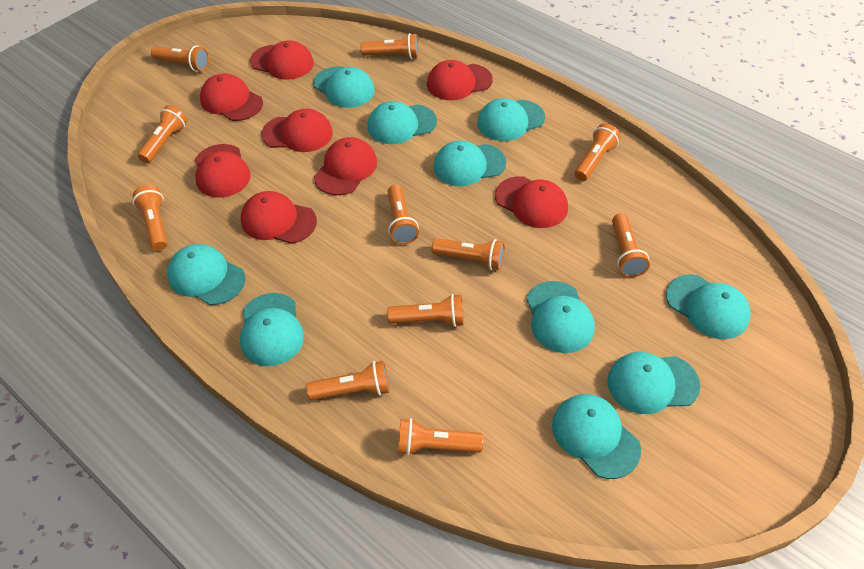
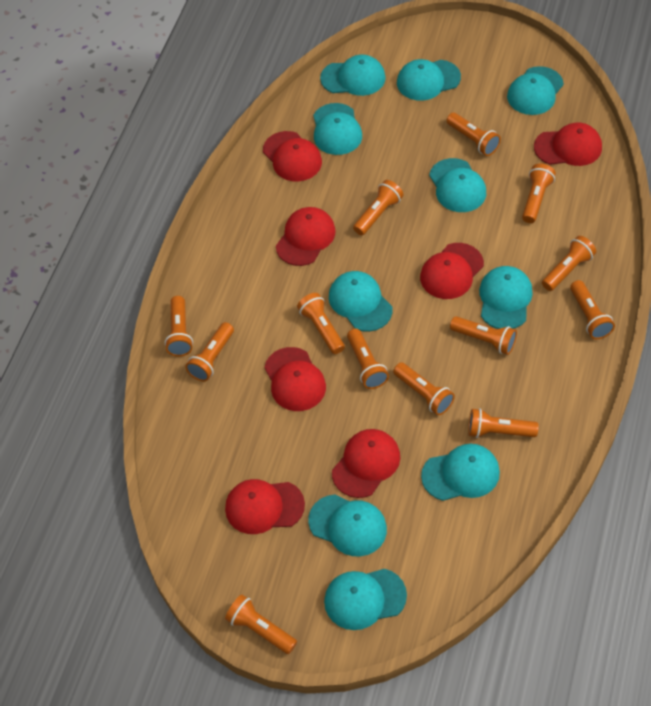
orange flashlight: [132,185,167,251] [137,105,187,163] [151,45,209,72] [306,361,389,400] [361,33,419,59] [387,294,464,327] [388,185,419,245] [398,418,484,456] [432,238,505,270] [575,124,621,181] [612,213,650,277] = 11 -> [165,296,193,357] [185,322,234,381] [225,595,297,654] [297,293,345,354] [347,328,389,389] [353,180,403,235] [393,362,455,415] [446,113,501,156] [450,316,517,355] [468,408,539,438] [522,164,556,223] [542,236,596,291] [570,280,615,339] = 13
red cap: [195,144,251,198] [200,73,263,121] [241,191,317,244] [250,41,314,80] [261,109,333,152] [314,137,377,195] [427,60,493,100] [495,176,568,228] = 8 -> [225,479,305,534] [263,131,322,181] [264,347,326,411] [276,207,336,266] [332,429,400,498] [420,243,484,299] [534,123,602,166] = 7

